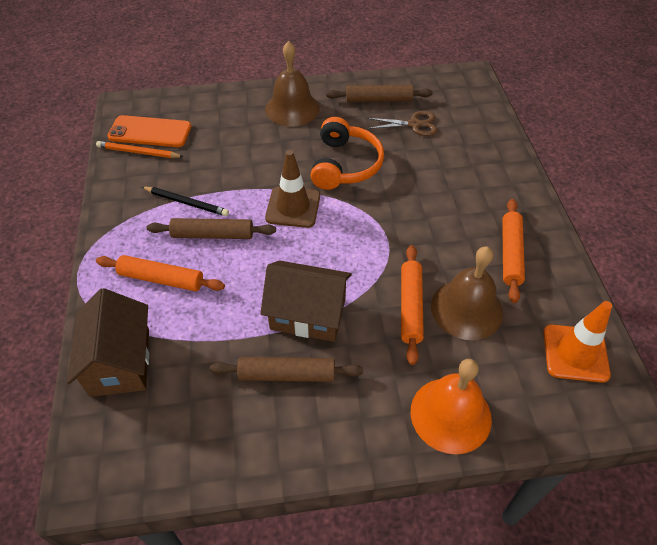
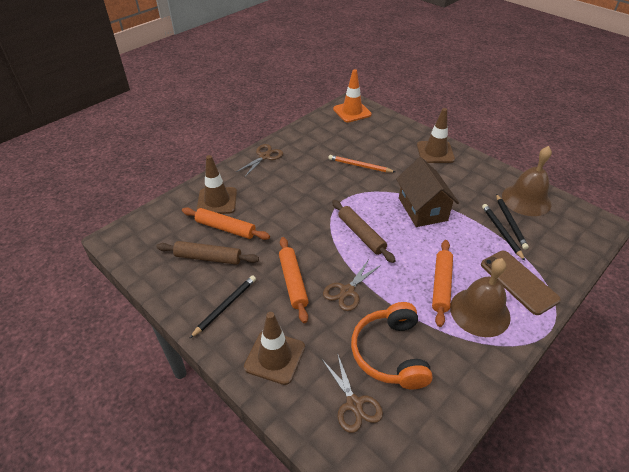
black pencil: [142,187,229,216] = 1 -> [190,275,256,338] [482,204,525,261] [496,194,529,250] = 3
brown house: [67,288,149,397] [260,260,352,342] = 2 -> [396,157,459,227] = 1
brown phone: none = 0 -> [481,251,561,315] = 1
brown rolling pin: [147,218,276,239] [210,357,363,382] [326,85,433,102] = 3 -> [156,241,259,265] [332,200,396,263] = 2
brown scissors: [367,111,437,136] = 1 -> [236,144,283,177] [323,259,381,311] [323,353,383,433] = 3
brown traffic cone: [265,150,320,228] = 1 -> [197,155,237,214] [244,312,305,385] [417,108,455,163] = 3
orange bell: [411,359,492,454] = 1 -> none = 0
orange phone: [107,115,191,147] = 1 -> none = 0

